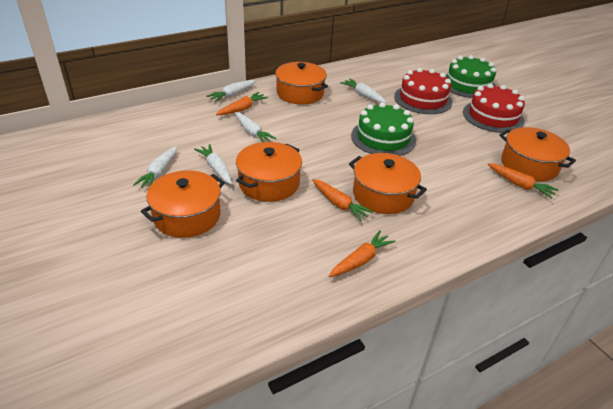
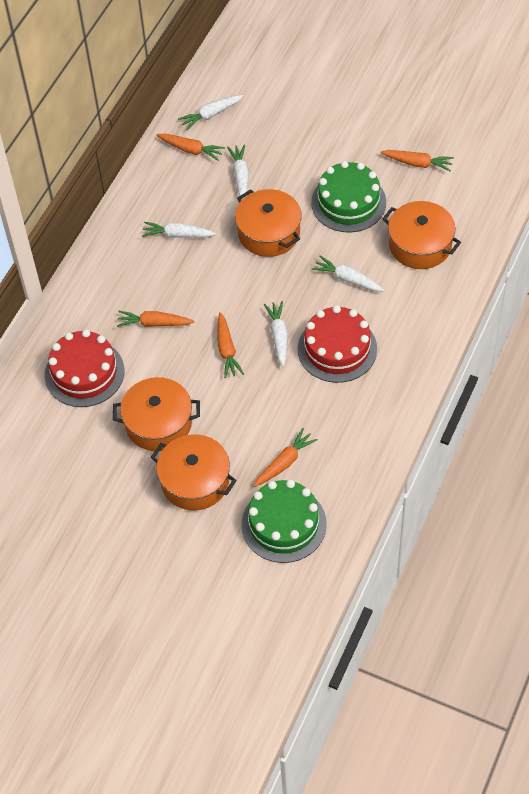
orange carrot: [216,92,268,115] [312,179,374,221] [329,231,396,277] [487,163,558,199] = 4 -> [117,311,195,327] [156,133,225,161] [217,312,244,378] [254,428,318,487] [381,150,454,171] = 5
orange pot: [141,170,225,238] [236,142,302,202] [275,62,328,104] [349,153,427,214] [499,127,576,181] = 5 -> [113,377,200,451] [151,434,237,511] [235,189,302,257] [382,201,461,269] = 4

